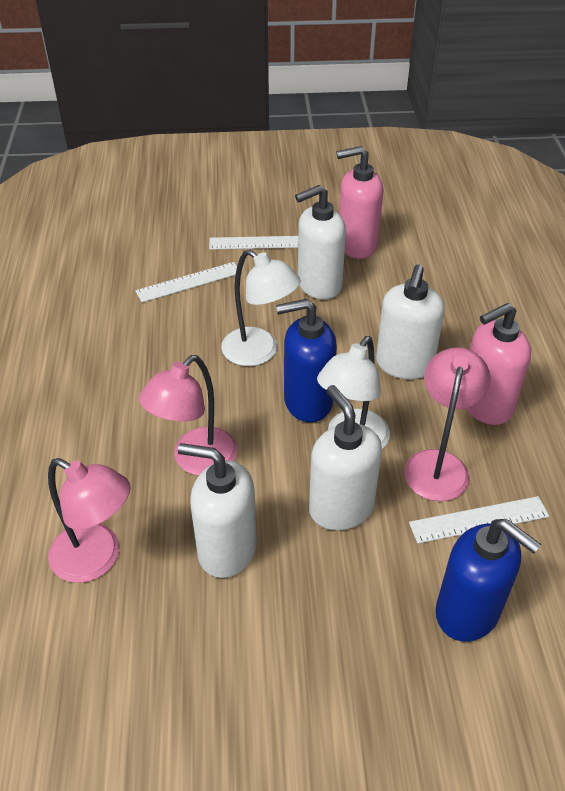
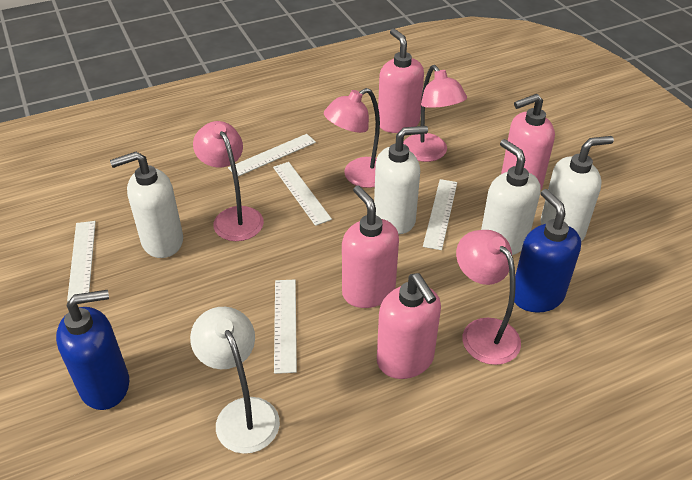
pink lamp: [48,458,131,583] [139,355,238,476] [404,347,491,501] = 3 -> [193,121,264,241] [324,88,380,188] [403,65,467,162] [456,230,521,365] = 4
pink soap dispenser: [336,146,383,259] [465,303,531,425] = 2 -> [342,186,399,308] [377,273,441,379] [378,29,424,133] [501,94,555,189] = 4
white lamp: [221,249,301,366] [317,336,390,449] = 2 -> [190,307,280,454] = 1
white ruler: [135,262,237,303] [209,236,298,250] [409,496,549,544] = 3 -> [67,221,96,301] [228,134,316,176] [273,162,332,226] [274,280,297,374] [423,179,457,250] = 5

